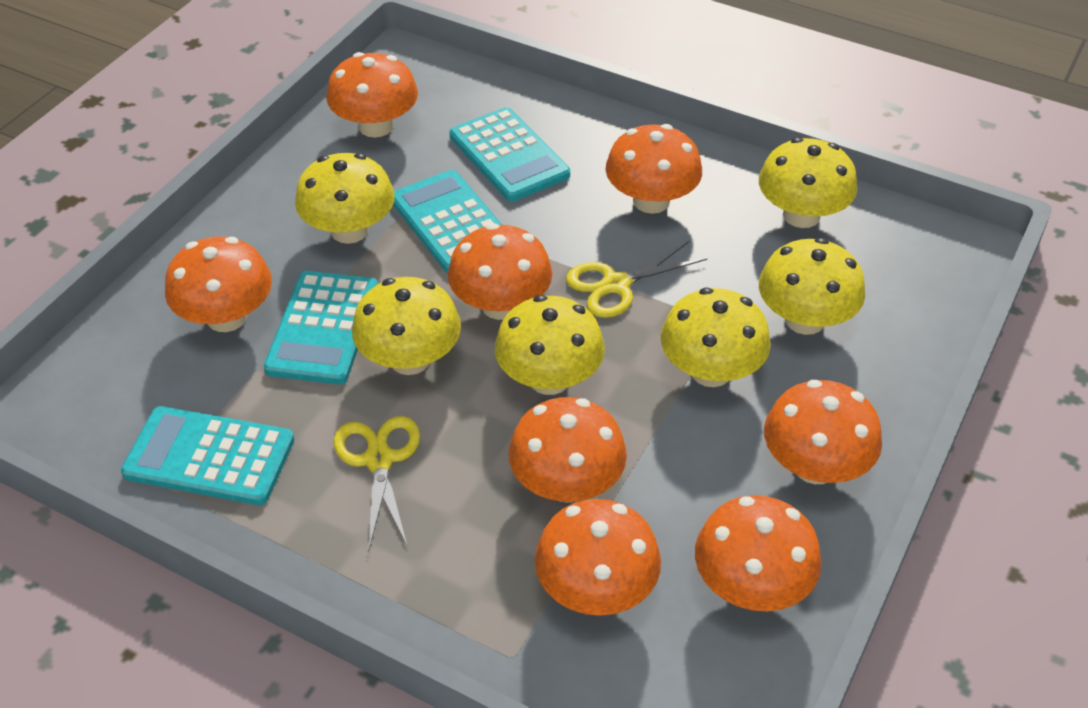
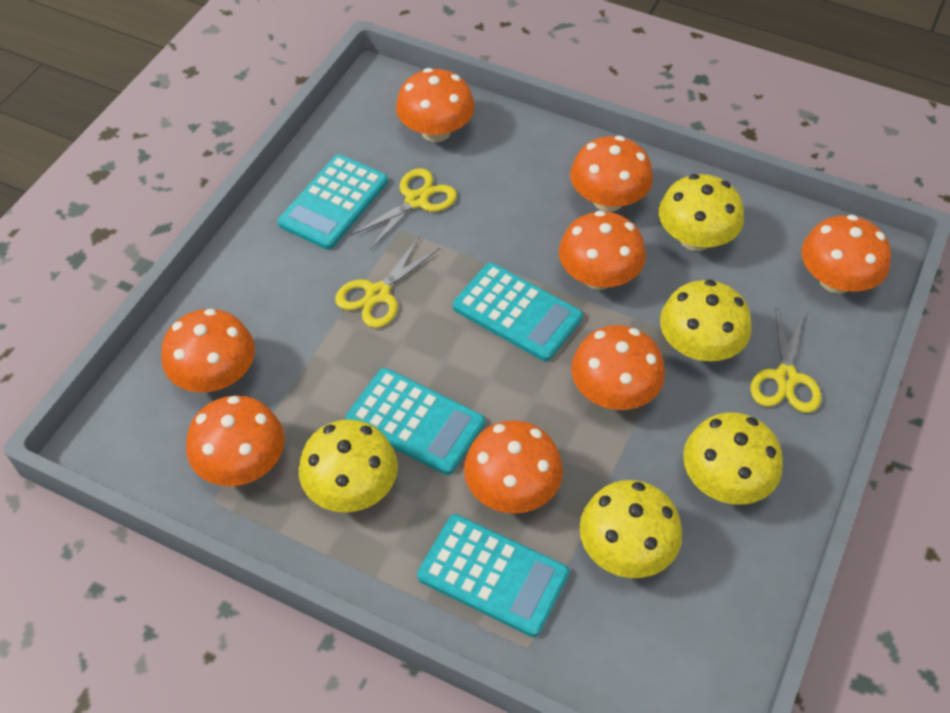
yellow mushroom: [295,153,394,244] [352,277,461,375] [495,295,605,395] [661,288,771,387] [759,137,857,228] [759,238,865,335] = 6 -> [299,419,398,513] [579,480,682,578] [659,174,744,251] [660,279,751,361] [683,412,783,505] = 5
yellow scissors: [334,416,420,549] [566,241,707,318] = 2 -> [335,236,441,328] [351,168,457,251] [750,306,821,413] = 3

